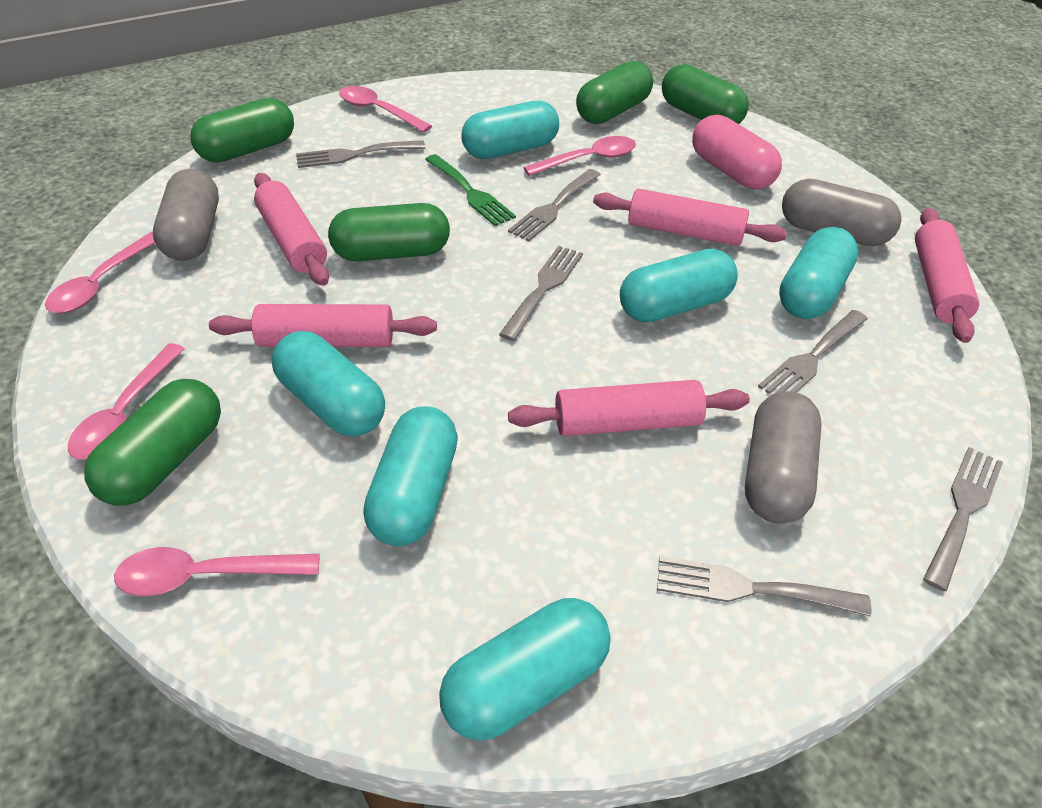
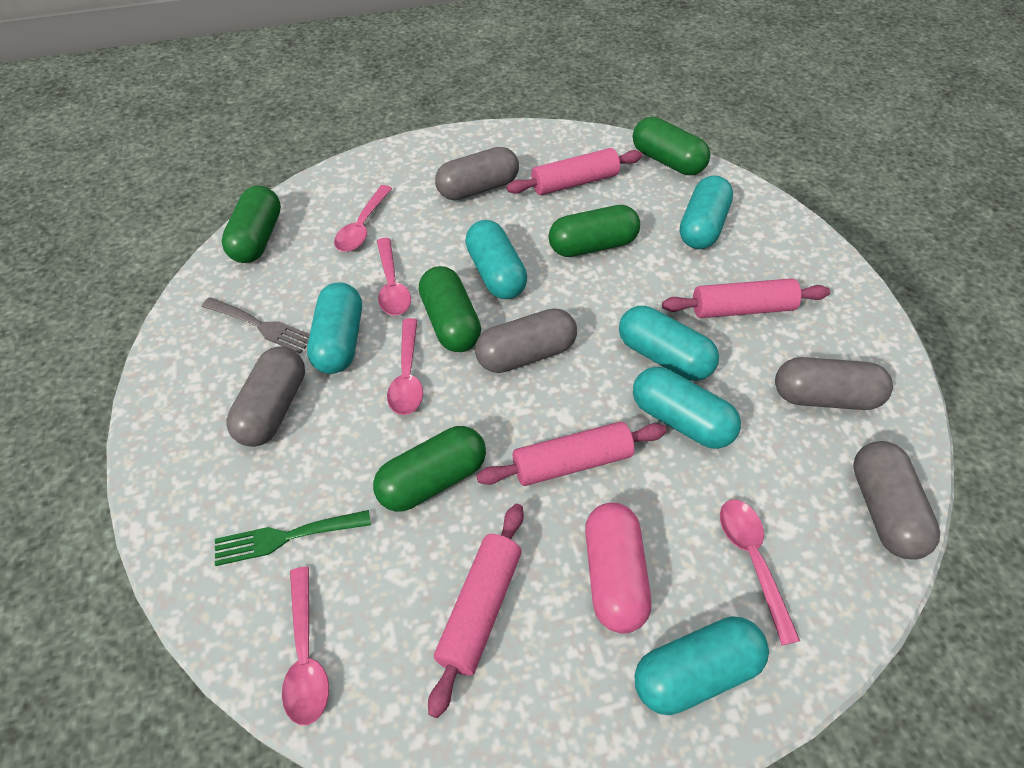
grey capsule: [153,169,219,261] [745,391,822,524] [782,179,902,246] = 3 -> [226,346,305,447] [435,147,519,201] [475,308,577,373] [775,357,893,410] [853,441,940,560] = 5
grey fork: [296,140,425,168] [499,246,583,341] [508,169,601,241] [657,556,871,617] [758,310,868,394] [923,447,1003,591] = 6 -> [201,297,310,354] = 1
pink rolling pin: [209,304,437,347] [254,173,329,286] [508,380,750,436] [593,189,787,246] [915,208,979,343] = 5 -> [428,504,524,718] [476,422,667,486] [507,148,642,195] [662,278,830,318] = 4

